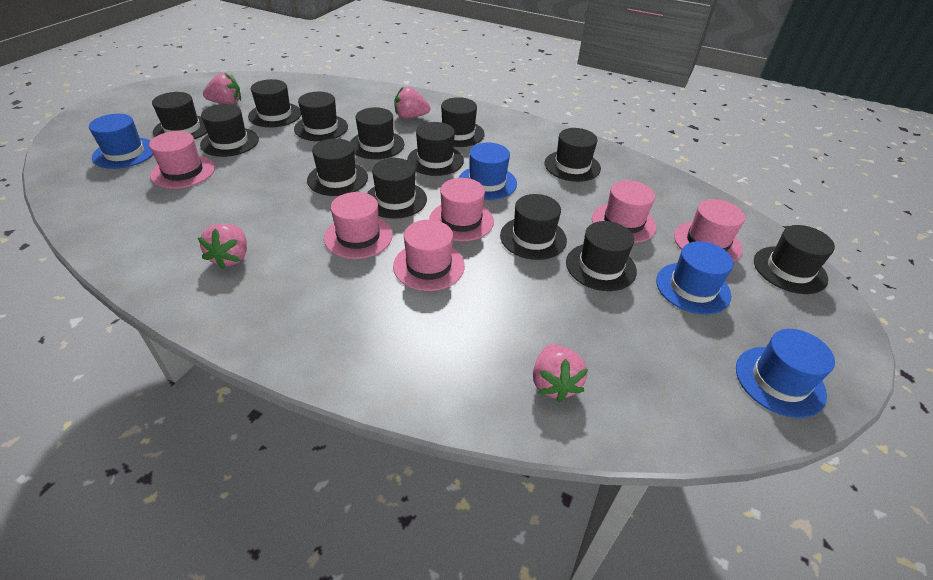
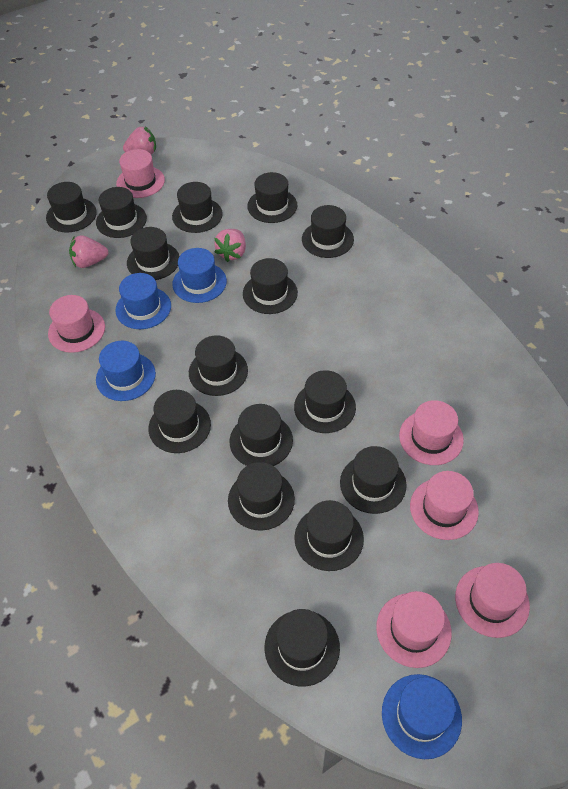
black hat: [152,92,207,139] [200,104,259,157] [248,79,301,127] [294,92,348,141] [307,138,368,196] [350,107,404,159] [367,158,427,219] [407,122,464,176] [441,97,485,147] [500,194,567,260] [544,128,601,182] [566,221,637,291] [754,225,835,294] = 13 -> [46,182,97,232] [96,187,147,238] [127,227,180,280] [148,390,211,453] [172,182,223,233] [189,335,248,396] [228,462,295,531] [229,404,293,466] [243,258,298,314] [247,172,297,223] [265,609,340,686] [294,370,356,433] [294,500,364,571] [302,205,354,258] [340,446,407,514] = 15
pink strawberry: [198,224,247,270] [203,73,241,105] [394,87,431,119] [533,344,588,403] = 4 -> [69,235,109,268] [123,126,156,155] [214,229,246,262] = 3

